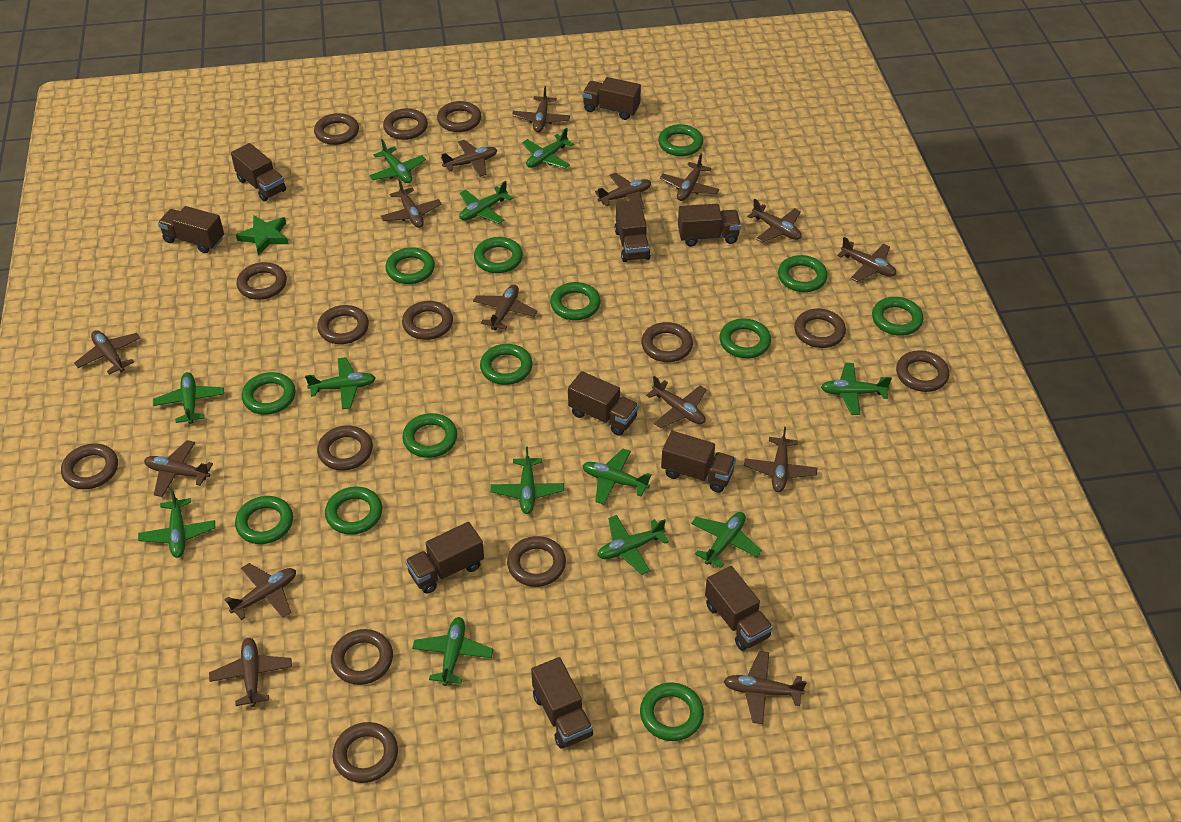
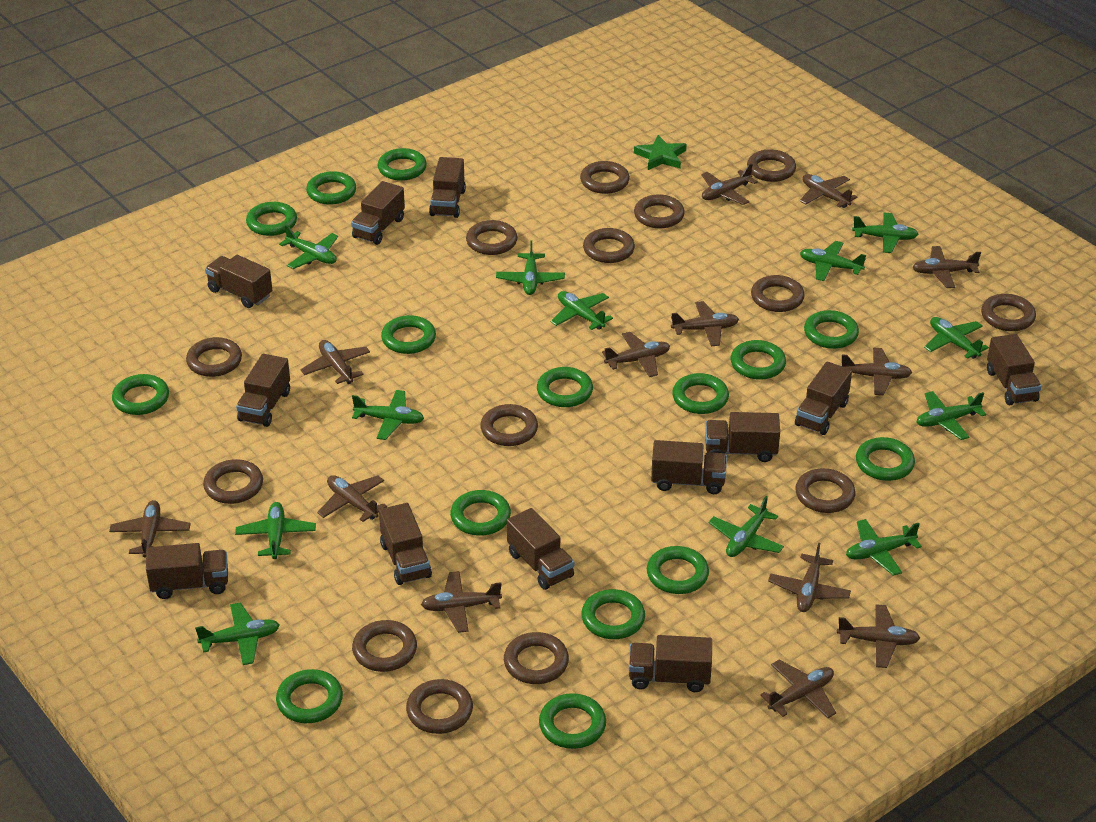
brown plane: [74,330,140,375] [144,440,213,497] [209,638,292,707] [224,563,296,620] [381,179,442,228] [441,140,497,177] [473,284,537,330] [512,86,570,133] [595,173,651,209] [646,376,707,428] [660,154,719,201] [724,651,807,724] [744,427,817,492] [747,199,802,243] [837,237,896,282] = 15 -> [109,500,190,558] [300,340,370,384] [317,475,387,522] [421,571,502,633] [602,332,670,377] [671,301,739,346] [701,163,758,205] [760,660,836,718] [768,543,851,612] [800,174,857,208] [837,604,920,668] [842,348,912,395] [913,246,981,288] = 13
brown truck: [158,206,224,253] [231,143,286,201] [405,522,484,594] [531,657,593,749] [568,371,639,436] [582,77,641,120] [615,200,651,262] [661,431,736,493] [678,204,741,246] [705,566,773,651] = 10 -> [146,543,228,599] [205,255,272,308] [236,354,290,427] [351,181,405,245] [379,503,432,585] [429,157,466,218] [507,508,574,590] [629,635,712,692] [651,440,727,494] [705,412,780,462] [795,362,852,435] [987,334,1042,405] = 12
green ring: [235,496,293,544] [242,372,296,415] [325,486,382,535] [385,247,435,284] [402,413,457,458] [474,237,523,273] [480,344,532,385] [550,282,601,320] [640,683,704,741] [658,124,703,156] [719,319,771,358] [778,255,828,292] [872,297,923,336] = 13 -> [112,374,169,415] [246,202,297,236] [276,669,343,723] [306,171,356,205] [378,148,427,181] [381,315,436,354] [450,490,511,536] [537,367,593,407] [539,693,606,749] [581,589,645,639] [647,546,709,594] [672,373,729,414] [731,340,786,380] [804,310,859,349] [856,437,915,481] = 15

